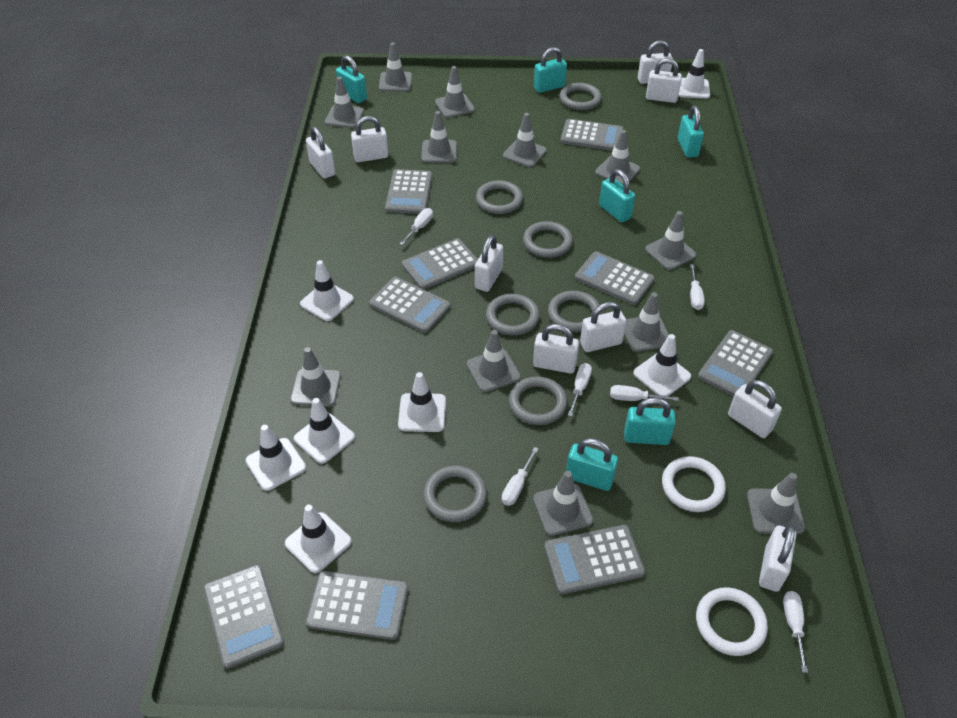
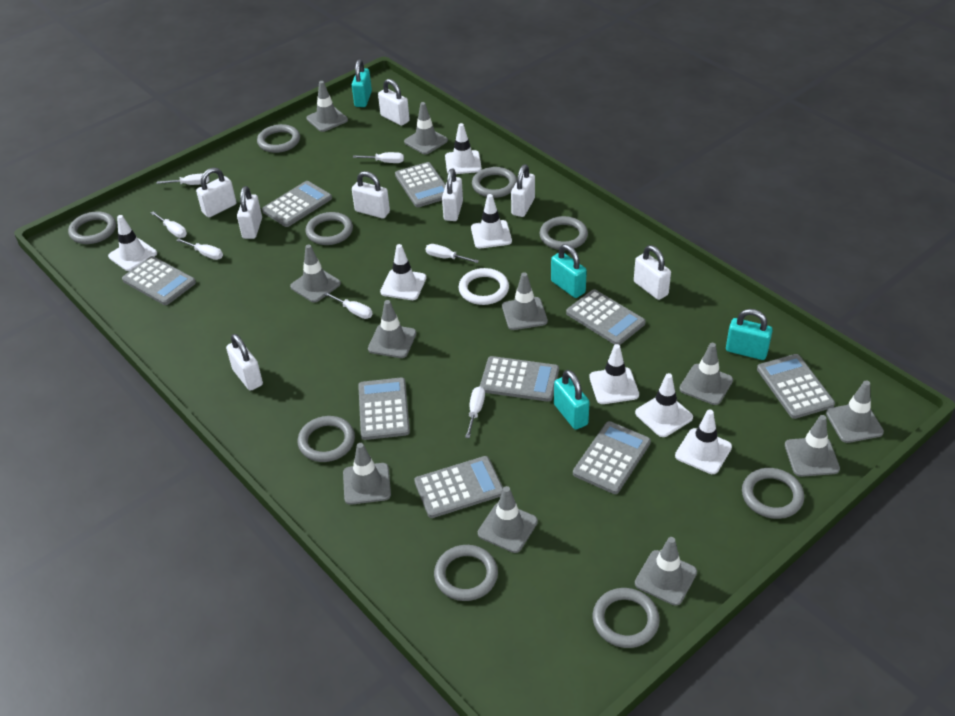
grey ring: [423,466,487,522] [476,180,523,214] [486,294,540,335] [509,376,568,425] [523,221,573,258] [548,291,602,332] [560,83,602,110] = 7 -> [68,211,116,244] [257,124,300,153] [298,416,355,462] [306,212,353,245] [434,545,498,601] [472,167,517,198] [540,216,588,250] [593,588,660,648] [742,468,804,519] = 9
grey traffic cone: [290,347,341,407] [325,77,364,128] [379,43,412,91] [421,111,457,163] [435,66,475,118] [467,330,521,392] [503,113,547,167] [533,471,593,536] [595,130,640,185] [624,292,669,352] [645,211,696,270] [747,473,805,534] = 12 -> [290,244,341,303] [306,81,348,132] [343,443,391,505] [368,300,416,358] [404,102,448,154] [478,486,538,553] [502,272,548,330] [635,537,697,606] [679,343,733,405] [785,415,840,477] [826,381,884,443] = 11
turquoise padlock: [336,55,367,103] [534,47,567,93] [566,438,618,491] [599,169,635,222] [624,397,676,445] [678,106,704,158] = 6 -> [352,59,372,107] [551,244,587,298] [554,370,590,430] [726,309,773,360] = 4
white padlock: [306,126,335,179] [351,116,388,162] [475,235,503,292] [533,324,579,374] [580,302,626,352] [638,40,673,84] [646,58,682,103] [728,380,782,438] [759,525,796,592] = 9 -> [196,167,236,217] [226,334,263,391] [237,186,262,239] [352,171,390,218] [378,79,410,126] [442,169,463,221] [511,164,535,217] [634,245,671,300] = 8
white ring: [662,456,726,512] [696,587,768,656] = 2 -> [459,268,509,305] = 1
white screwdriver: [399,208,433,245] [502,447,538,506] [568,363,592,416] [610,385,679,401] [690,264,705,310] [783,591,808,673] = 6 -> [151,211,187,238] [156,173,209,185] [176,238,223,260] [324,292,373,319] [353,152,404,163] [426,244,479,263] [465,386,485,438] = 7

